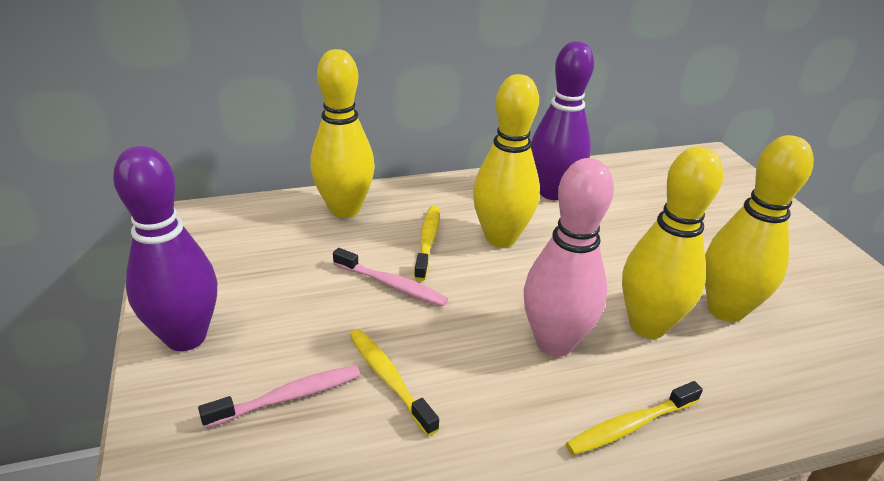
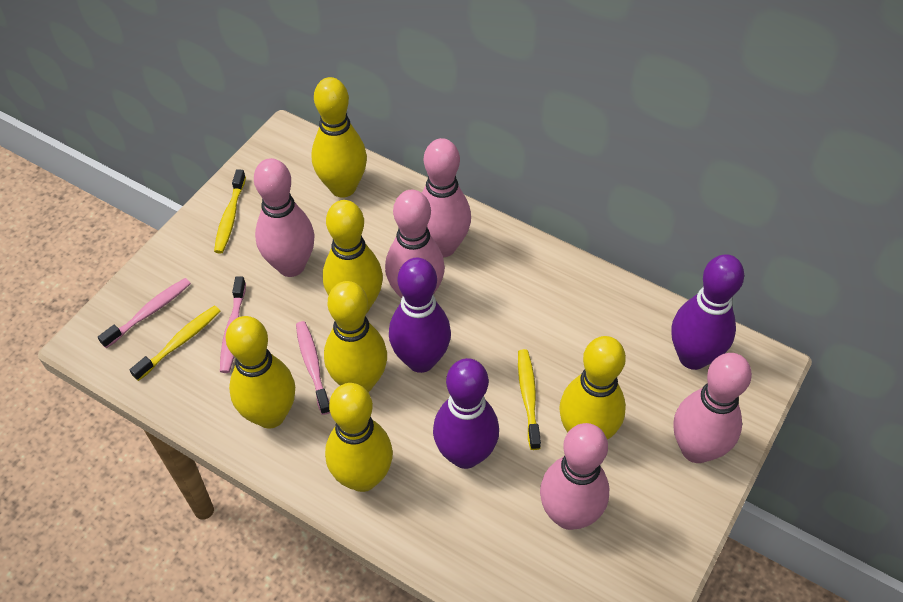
pink bowling pin: [523,158,614,356] = 1 -> [254,158,315,277] [385,190,445,299] [422,138,471,257] [540,423,609,530] [674,353,752,463] = 5
pink toothbrush: [198,365,361,428] [333,248,448,307] = 2 -> [98,278,191,348] [220,276,246,373] [296,321,330,415] = 3
purple bowling pin: [113,146,217,351] [531,41,594,200] = 2 -> [389,257,451,373] [433,358,499,469] [671,254,744,370] = 3
yellow bowling pin: [310,49,375,218] [473,74,540,248] [622,146,723,339] [705,135,814,322] = 4 -> [226,316,295,428] [311,77,367,198] [323,200,383,313] [324,281,387,392] [325,383,393,492] [559,336,626,440] = 6

